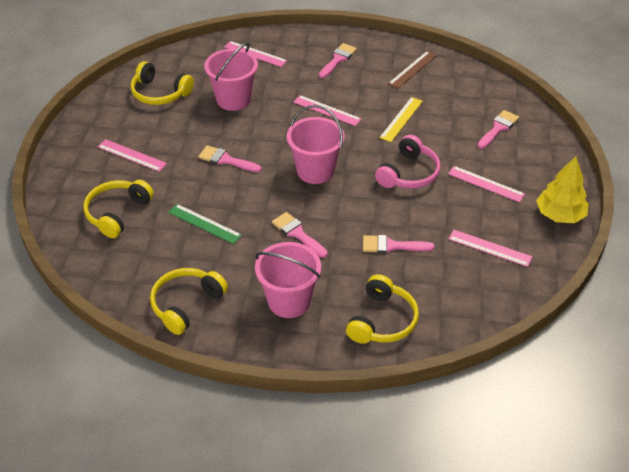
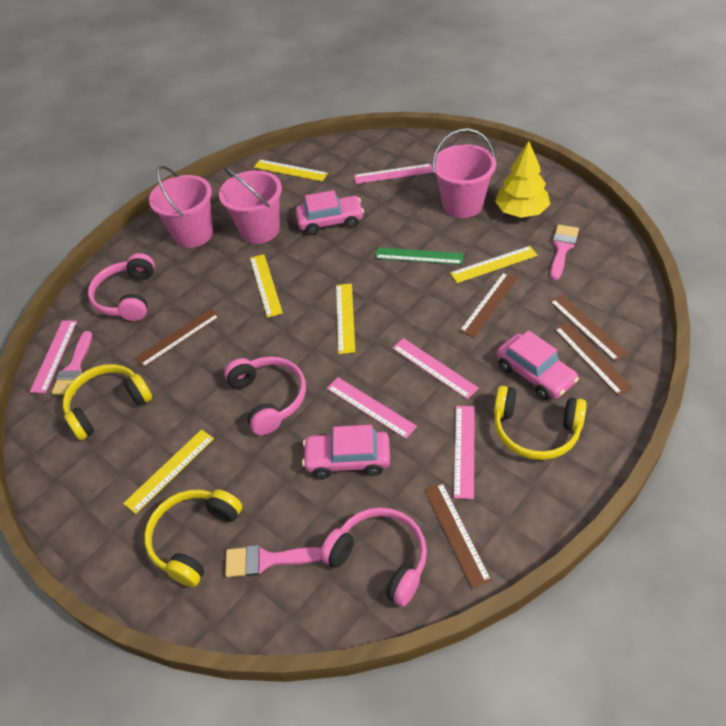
brown ruler: [388,51,437,89] = 1 -> [134,308,220,368] [424,482,492,589] [459,272,518,337] [549,294,628,362] [554,322,633,396] = 5
pink brush: [198,145,262,172] [272,212,328,258] [319,43,357,78] [363,235,434,254] [477,110,519,149] = 5 -> [52,331,92,395] [225,545,322,578] [550,225,579,280] = 3
pink car: none = 0 -> [296,190,364,235] [302,425,390,479] [496,330,579,400] = 3
pink headphones: [375,135,441,189] = 1 -> [88,253,155,321] [224,356,306,435] [320,507,427,606] = 3
yellow headphones: [83,180,154,238] [131,61,194,105] [150,268,228,335] [346,274,419,344] = 4 -> [63,364,152,440] [144,489,242,587] [494,386,587,460] = 3
yellow ruler: [379,97,423,142] = 1 -> [123,429,214,514] [250,254,283,318] [254,159,328,181] [336,284,355,354] [450,246,538,283] = 5

